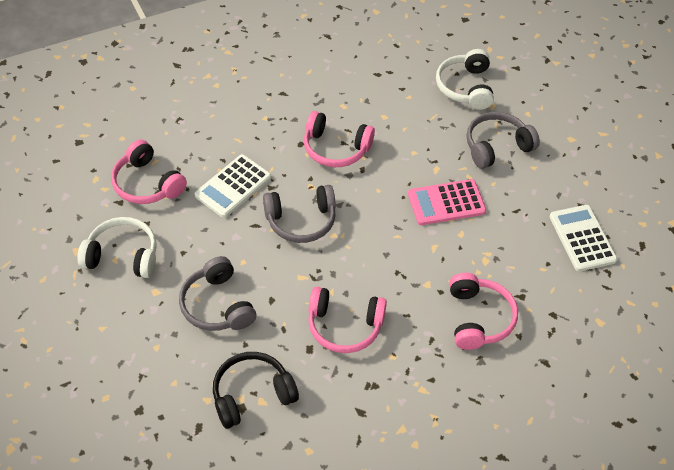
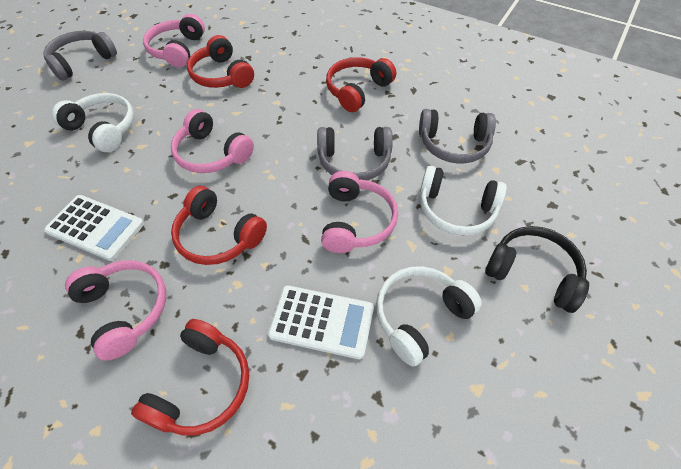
pink calculator: [408,179,486,225] = 1 -> none = 0
red headphones: none = 0 -> [131,319,249,436] [171,186,267,265] [187,35,254,88] [326,57,396,112] = 4
white headphones: [77,217,157,278] [436,49,494,110] = 2 -> [52,93,134,152] [376,266,482,366] [420,166,507,236] = 3

